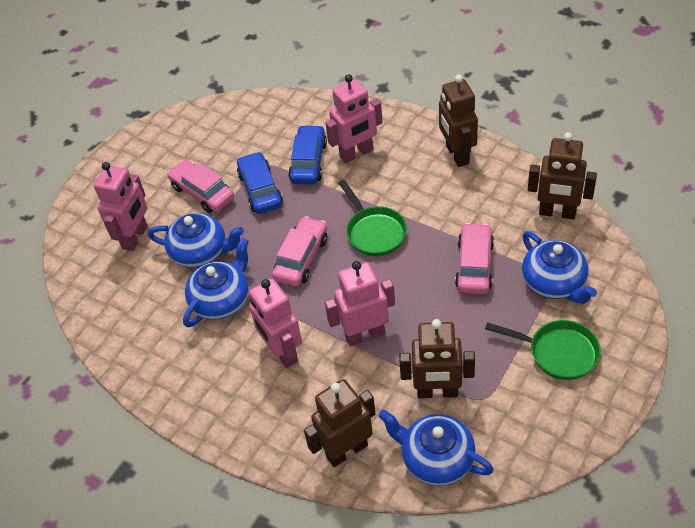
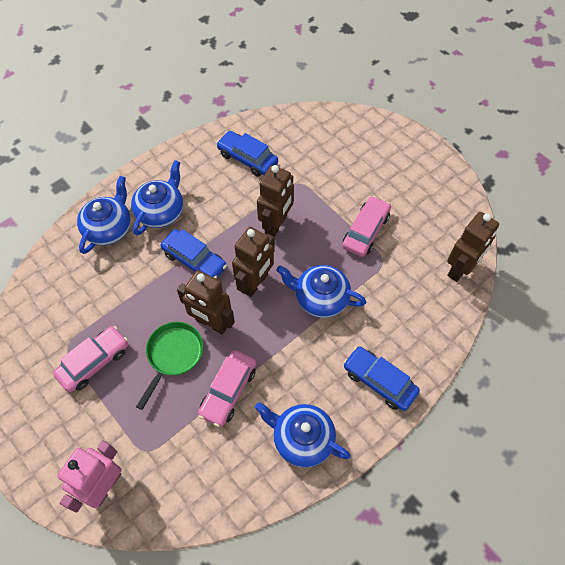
blue car: [237,152,283,214] [288,125,327,184] = 2 -> [160,229,227,279] [216,131,278,177] [343,346,420,411] = 3
green pan: [339,180,407,256] [485,320,601,380] = 2 -> [136,322,203,410] = 1
pink robot: [94,162,147,251] [249,278,302,368] [325,74,383,163] [325,261,395,346] = 4 -> [58,440,121,513] = 1

